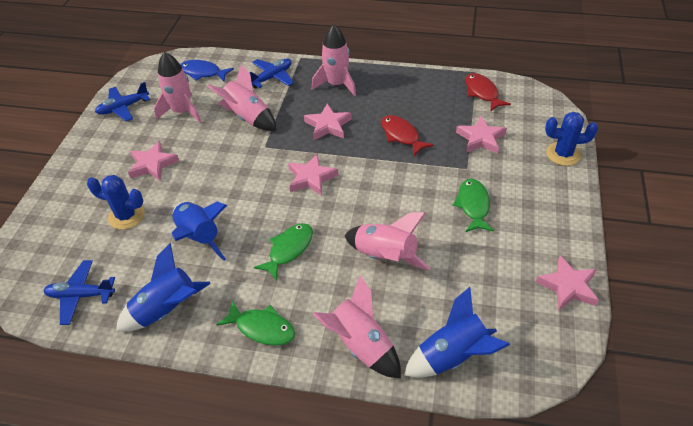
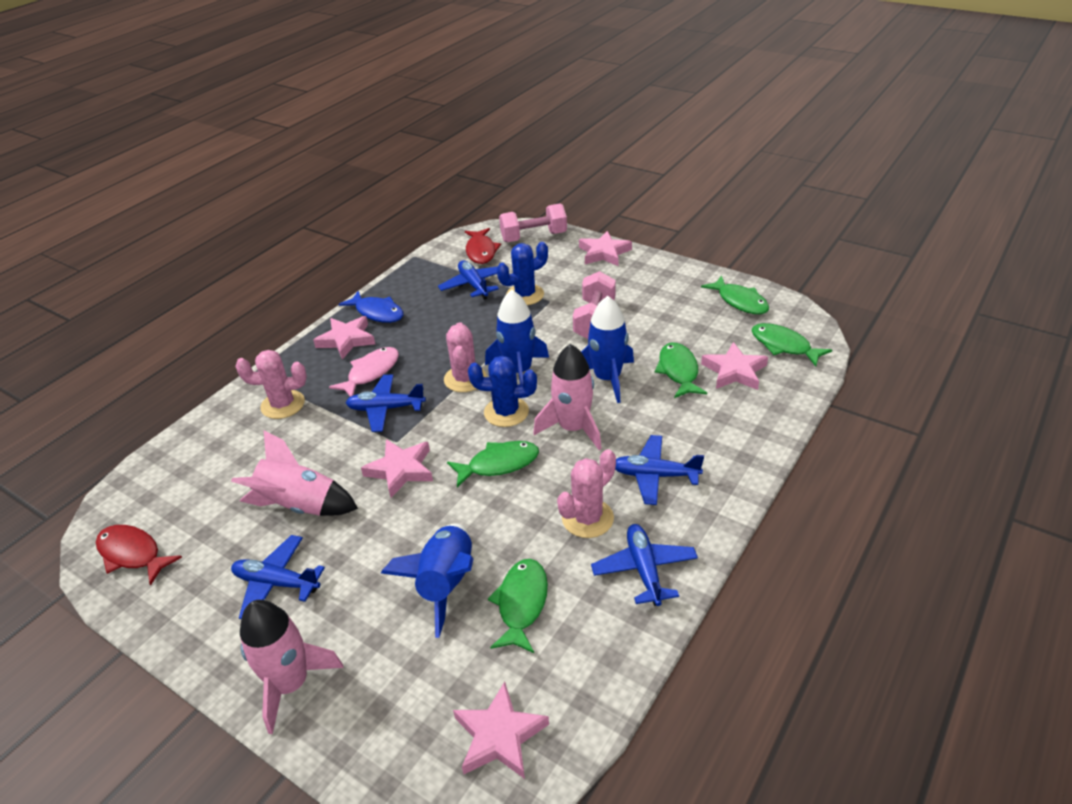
blue plane: [43,260,115,325] [95,82,150,121] [250,58,294,88] = 3 -> [231,535,325,619] [346,374,426,432] [438,260,499,300] [591,524,698,606] [615,435,704,505] = 5
green fish: [216,301,295,346] [254,223,313,281] [452,179,494,232] = 3 -> [447,441,539,487] [488,559,548,653] [655,342,707,398] [701,275,769,314] [751,323,832,366] = 5
pink cactus: none = 0 -> [235,350,307,419] [444,322,487,392] [557,449,616,538] = 3
pink dumbbell: none = 0 -> [499,203,567,242] [573,271,616,339] = 2
pink fish: none = 0 -> [329,347,399,397] = 1
pink rocket: [154,52,201,123] [207,64,277,131] [312,24,356,96] [313,275,401,379] [344,212,430,270] = 5 -> [231,430,358,516] [240,600,344,734] [533,344,602,450] = 3

